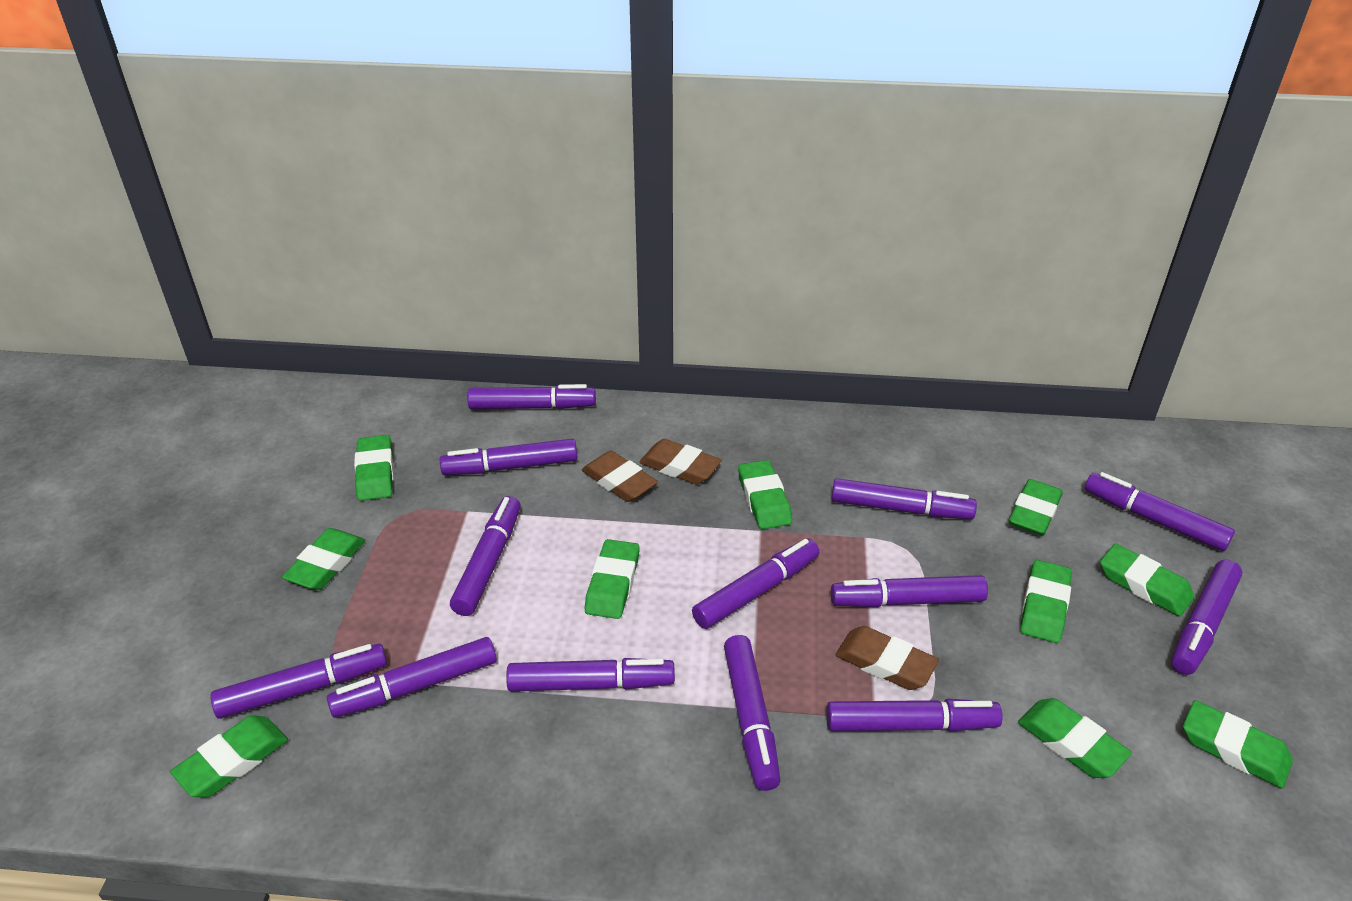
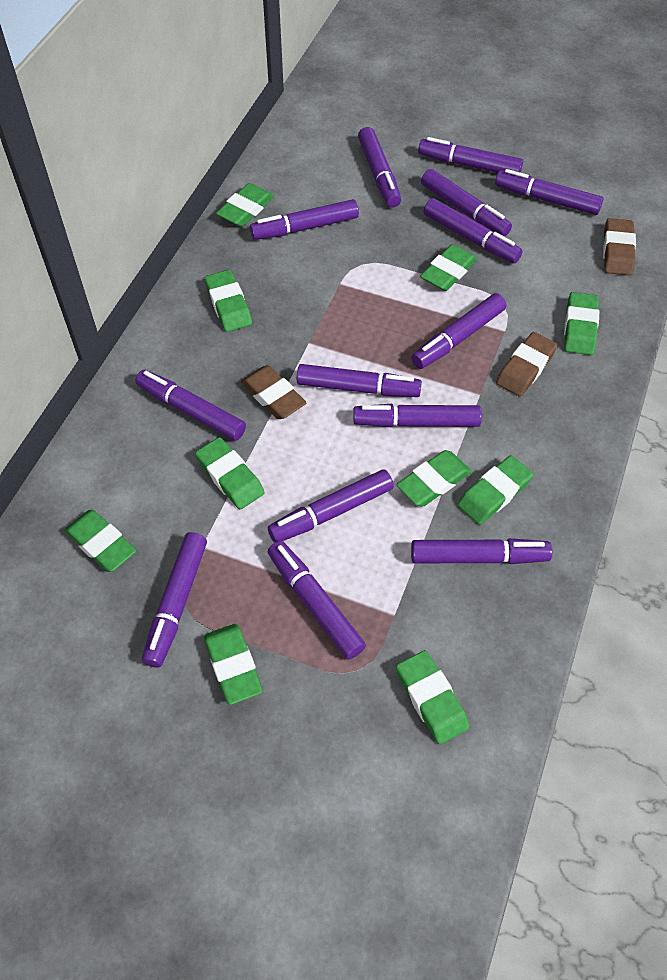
purple marker: [210,644,387,719] [327,637,497,718] [440,439,577,475] [450,496,521,616] [467,384,596,409] [506,658,675,692] [692,538,819,629] [724,635,781,791] [826,699,1003,732] [831,575,988,607] [832,478,977,519] [1085,472,1235,551] [1171,560,1242,675] = 13 -> [135,370,246,441] [142,532,207,668] [250,199,359,240] [268,469,394,543] [268,541,366,659] [297,364,422,397] [353,404,482,427] [358,127,401,208] [411,293,506,369] [411,538,552,564] [418,137,523,173] [421,169,512,237] [424,198,523,263] [495,169,604,215] = 14

